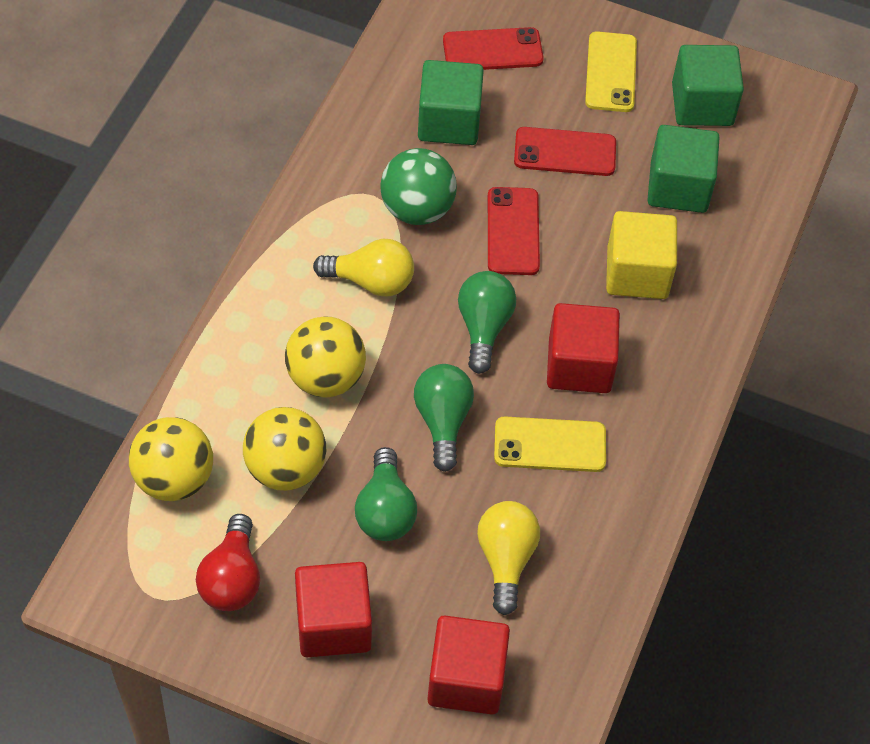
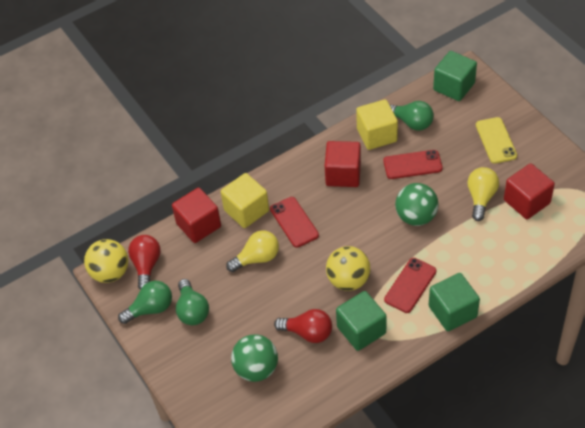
green ball: [380,148,457,225] = 1 -> [231,334,278,382] [395,183,439,226] = 2
red light bulb: [196,514,260,611] = 1 -> [128,235,161,290] [274,309,332,343] = 2
yellow ball: [129,417,213,501] [243,407,326,491] [285,316,366,398] = 3 -> [84,239,128,283] [326,246,370,291] = 2
yellow cube: [606,211,677,299] = 1 -> [221,173,269,228] [356,99,398,150] = 2
yellow phone: [494,416,606,472] [585,31,637,112] = 2 -> [476,117,517,164] = 1

